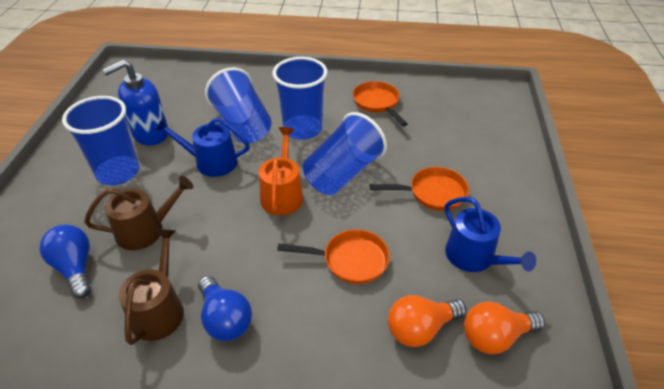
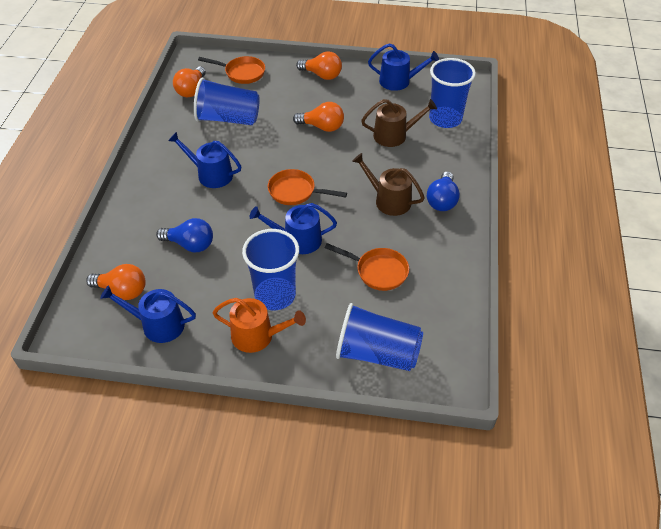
blue soap dispenser: [102,60,168,145] = 1 -> none = 0
blue watering can: [154,118,250,177] [445,197,536,272] = 2 -> [100,285,196,343] [168,132,241,188] [250,203,337,254] [368,43,439,91] = 4
orange light bulb: [388,295,466,347] [464,301,545,354] = 2 -> [86,264,146,300] [173,66,206,97] [293,102,344,132] [296,51,342,80] = 4

